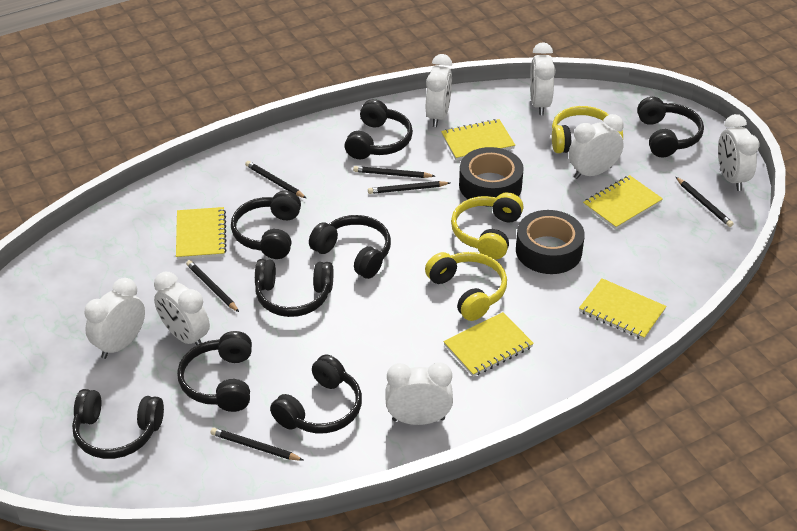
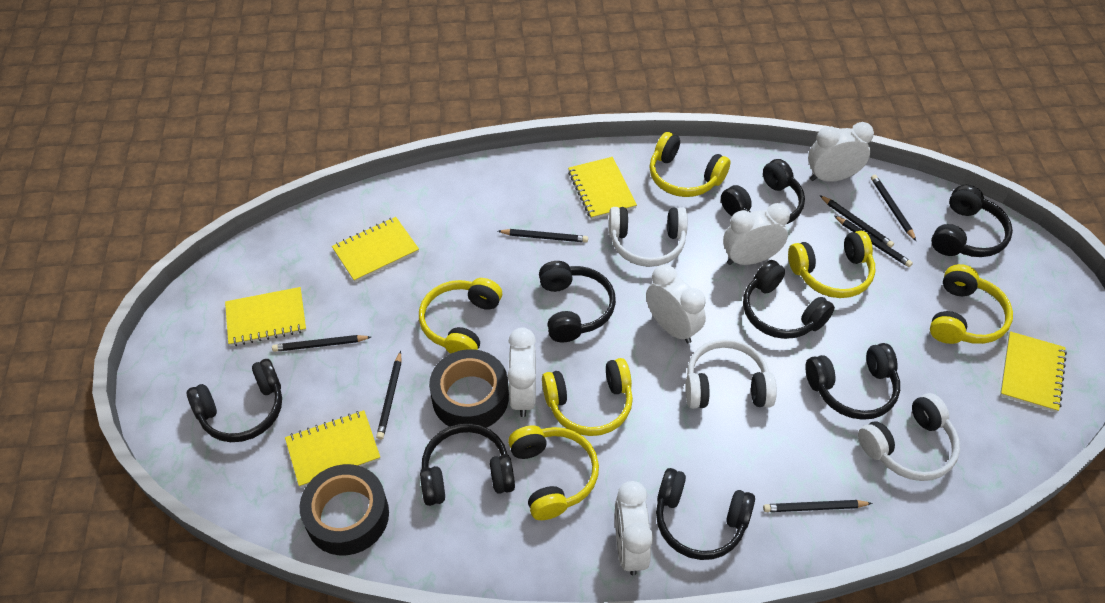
black pencil: [186,260,239,312] [210,428,303,461] [245,161,306,198] [353,166,435,178] [368,181,450,194] [676,177,733,227] = 6 -> [272,335,371,352] [376,351,401,440] [498,229,588,243] [763,500,872,512] [820,195,894,248] [834,216,913,267] [871,175,916,241] = 7
white clock: [84,278,145,359] [154,272,210,345] [385,362,453,425] [426,54,452,127] [530,42,556,115] [569,114,624,179] [718,114,759,191] = 7 -> [508,327,536,417] [615,481,653,575] [646,264,706,343] [723,203,790,265] [808,122,874,182] = 5
white headphones: none = 0 -> [609,207,688,267] [686,339,777,409] [858,393,960,481] = 3
yellow headphones: [425,252,507,321] [451,192,524,260] [552,106,623,153] = 3 -> [419,278,502,354] [508,425,599,520] [542,358,633,436] [649,132,731,197] [788,231,875,298] [930,264,1013,344] = 6

